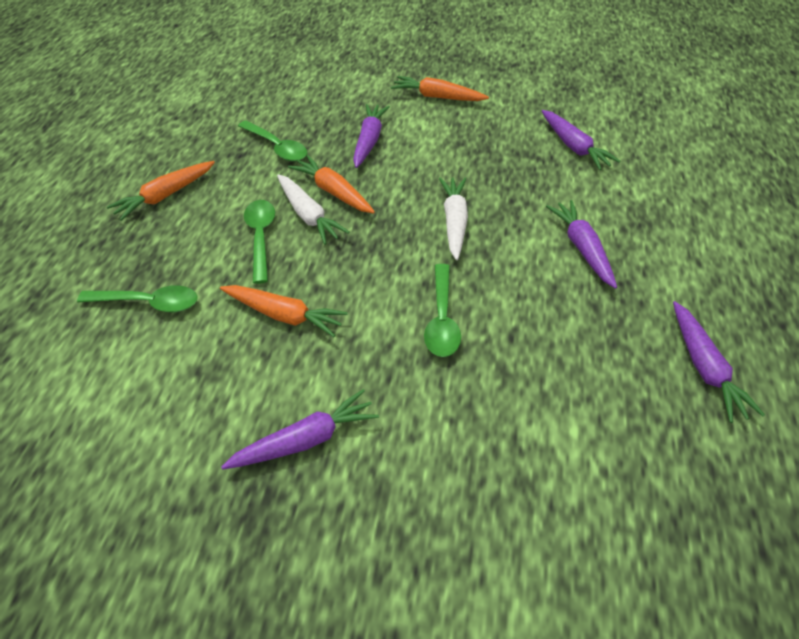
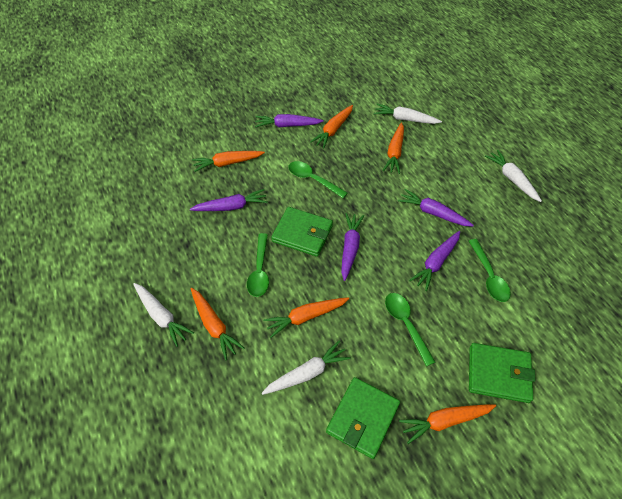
green wallet: none = 0 -> [271,207,333,257] [326,377,400,459] [469,343,535,403] = 3
orange carrot: [107,161,215,221] [220,285,348,337] [288,155,375,214] [391,76,489,101] = 4 -> [191,288,244,360] [192,151,265,172] [263,297,349,338] [310,105,353,149] [383,122,404,174] [399,405,496,444] = 6
white carrot: [277,174,349,245] [439,178,468,260] = 2 -> [133,283,194,347] [261,341,351,395] [374,104,442,124] [485,150,542,202] = 4

